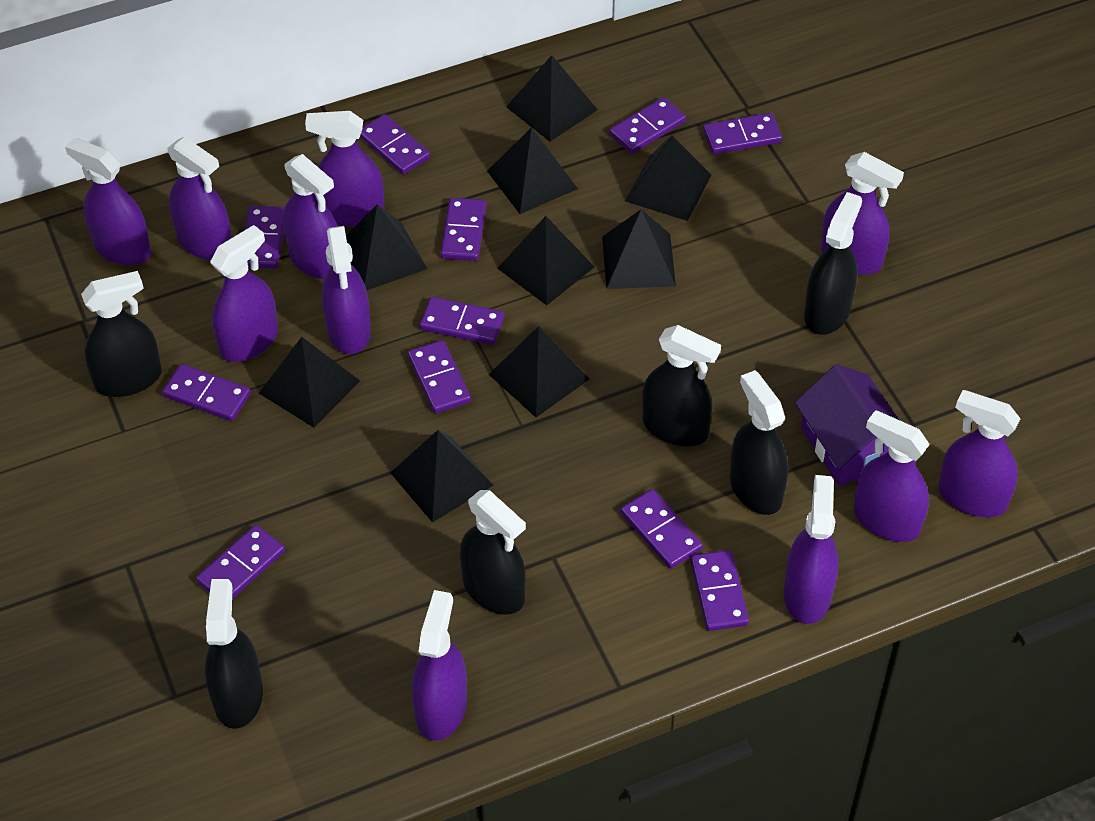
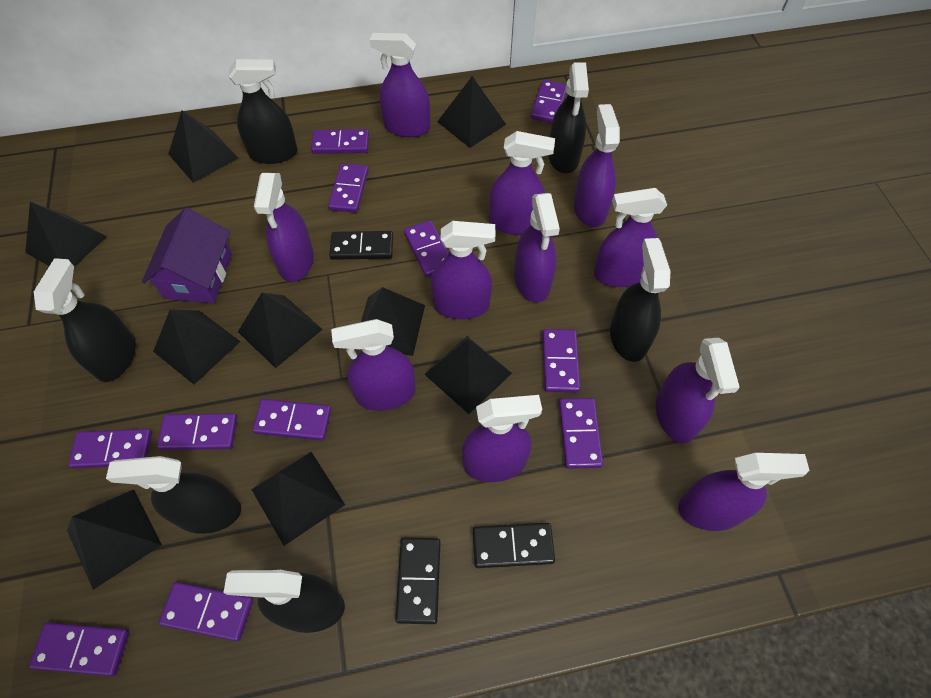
black domino: none = 0 -> [329,231,393,260] [395,537,441,624] [473,523,555,568] = 3

